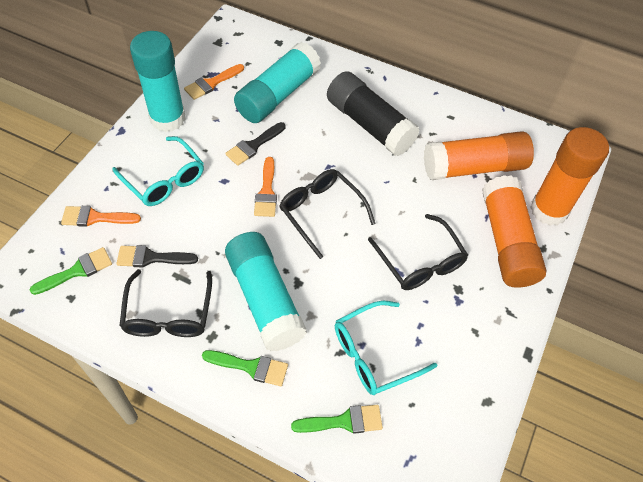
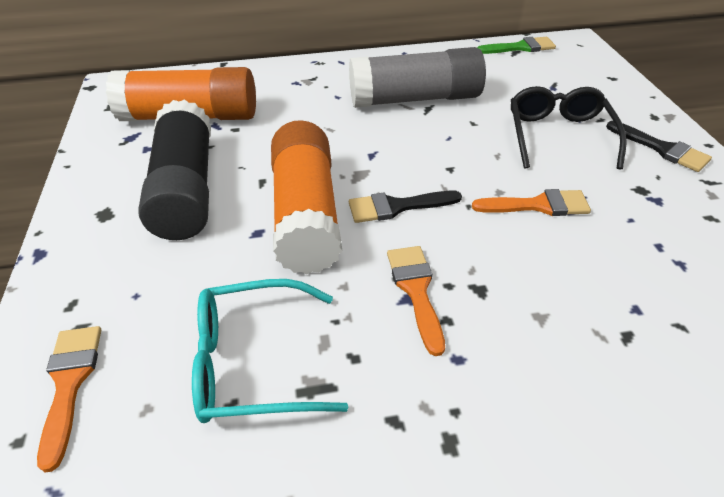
black glasses: [119,269,212,337] [280,169,376,259] [368,214,468,290] = 3 -> [511,86,627,170] = 1
green brush: [29,247,112,295] [202,350,288,386] [291,405,383,434] = 3 -> [477,37,556,54] = 1
grey glue stick: none = 0 -> [349,47,486,108] = 1
orange glue stick: [424,131,534,180] [482,175,547,288] [530,127,609,226] = 3 -> [106,67,256,121] [271,120,343,274] = 2
turquoise glasses: [112,136,204,206] [335,301,437,395] = 2 -> [192,279,348,423] = 1
turquoise glue stick: [130,31,186,132] [225,232,307,352] [234,42,321,123] = 3 -> none = 0

